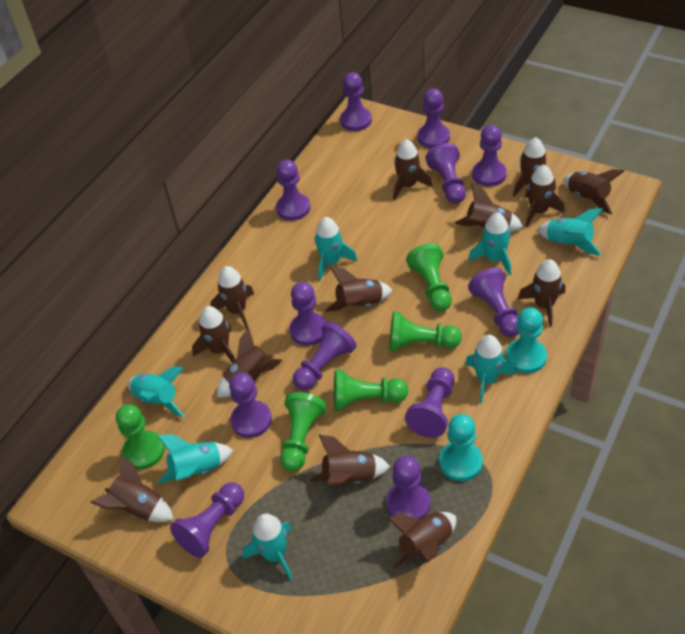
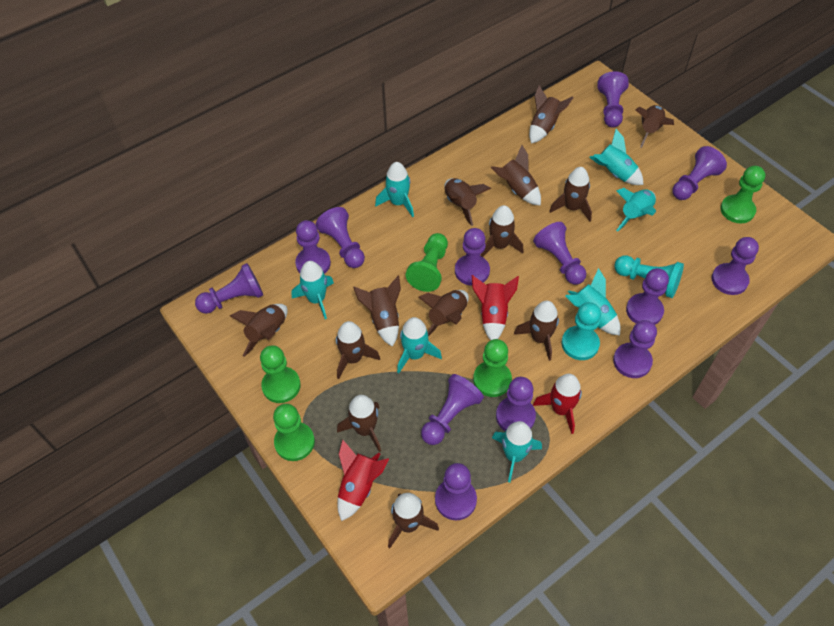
purple pawn: [170,482,244,558] [229,373,272,438] [276,160,310,221] [289,282,326,346] [293,321,357,391] [340,72,372,131] [386,456,431,519] [405,367,455,438] [417,88,450,148] [426,143,466,204] [468,268,518,337] [472,125,507,186] = 12 -> [195,263,263,314] [295,220,331,274] [316,207,365,268] [421,374,484,445] [435,463,477,520] [455,228,490,286] [496,377,536,431] [533,222,586,285] [597,71,629,128] [613,320,657,378] [626,268,669,325] [672,146,727,200] [711,237,759,295] = 13
red rocket: none = 0 -> [338,439,389,521] [472,275,519,340] [533,374,582,434] = 3

